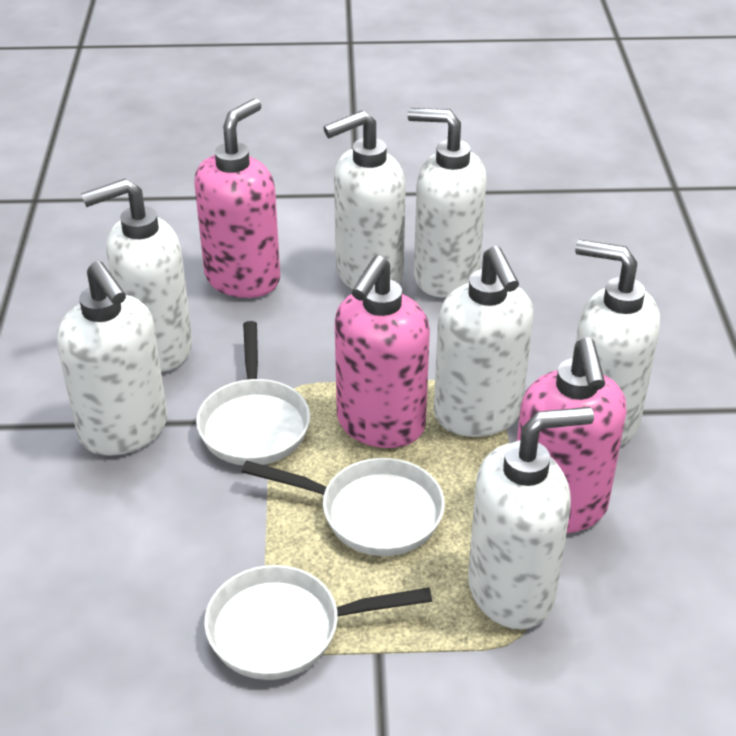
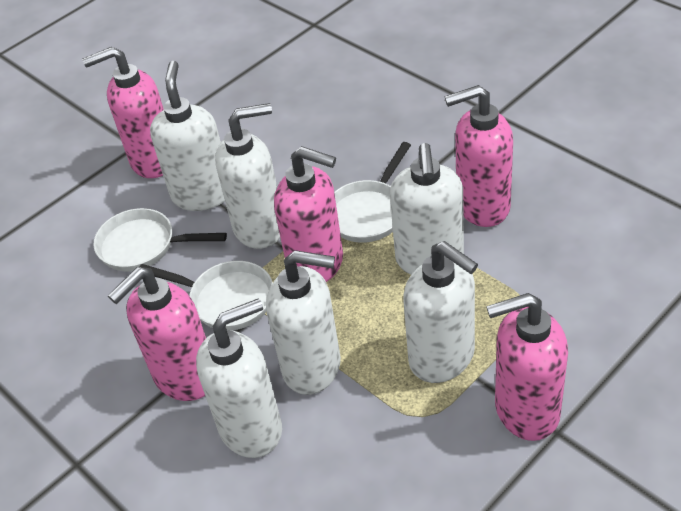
pink soap dispenser: [194,99,280,298] [335,256,430,448] [517,337,627,533] = 3 -> [82,47,164,178] [108,267,206,401] [274,146,343,282] [445,85,513,227] [486,293,568,441] = 5
white soap dispenser: [57,261,167,456] [81,179,192,372] [324,110,406,289] [407,108,487,298] [434,246,533,437] [468,407,594,629] [575,240,660,446] = 7 -> [150,61,225,211] [196,298,282,458] [215,103,280,249] [266,250,341,395] [390,143,464,275] [403,241,478,383] = 6

